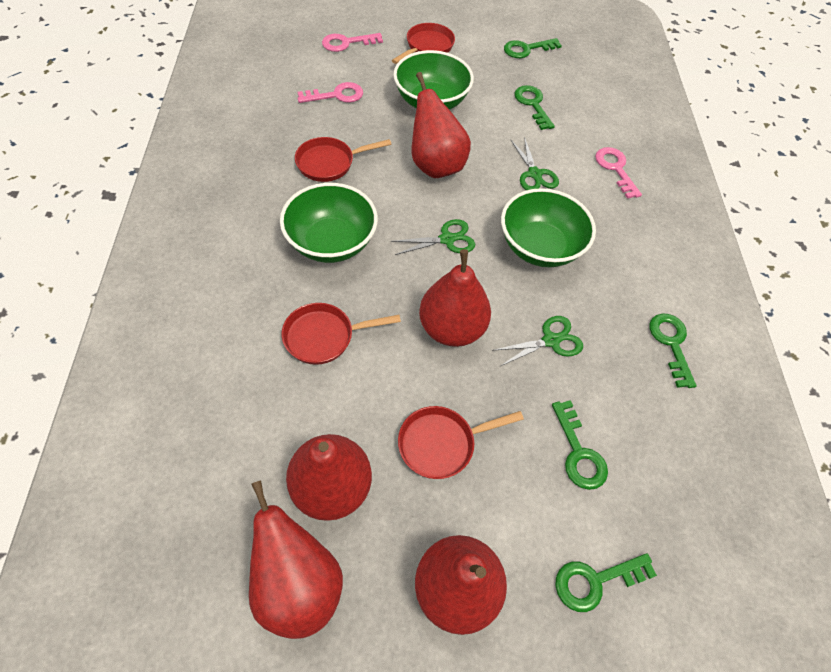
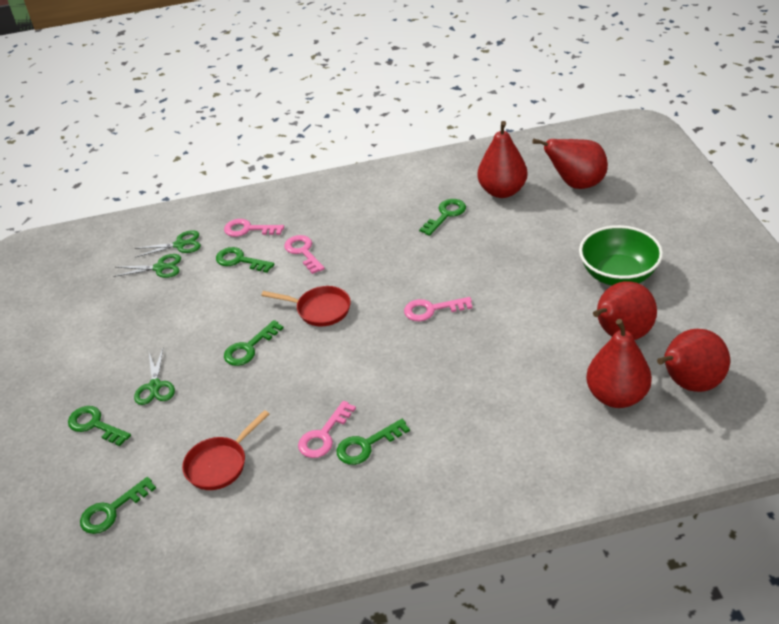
green bowl: [280,183,378,263] [393,50,474,110] [501,188,596,267] = 3 -> [579,225,663,285] = 1
green key: [504,38,562,58] [514,85,555,130] [552,400,608,490] [555,553,657,612] [650,313,696,388] = 5 -> [68,406,131,446] [80,477,156,534] [216,247,274,273] [224,320,284,366] [337,419,410,465] [419,199,466,236] = 6
pink key: [297,82,363,103] [322,33,383,52] [595,147,642,199] = 3 -> [224,219,284,237] [284,235,325,274] [298,401,356,458] [404,297,472,321] = 4
red pan: [282,303,401,365] [295,137,392,182] [392,23,455,64] [398,406,524,479] = 4 -> [182,410,269,490] [261,286,351,326] = 2

